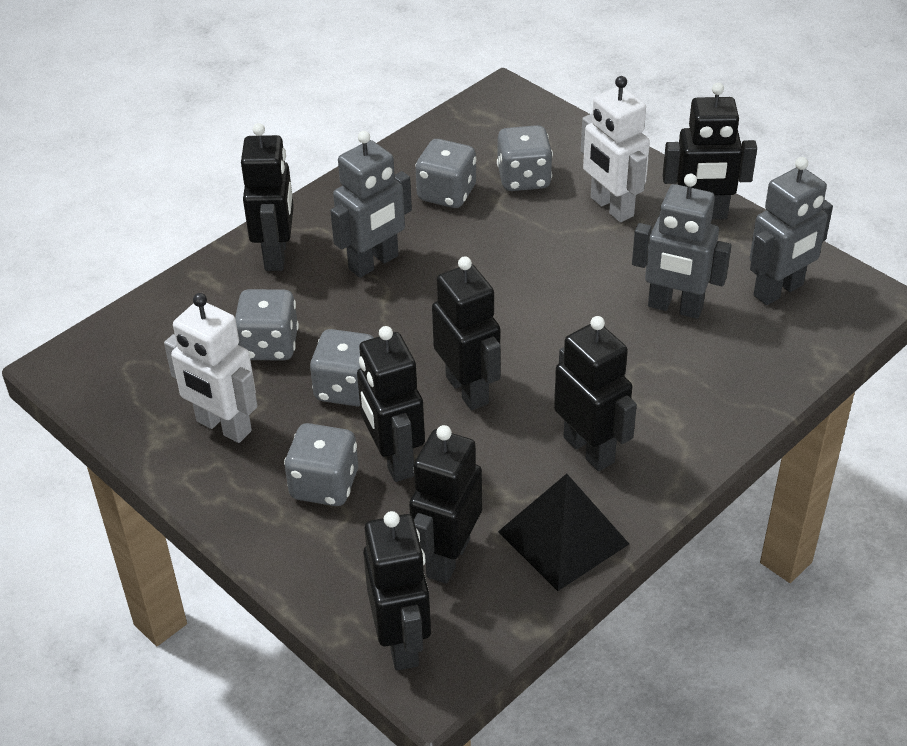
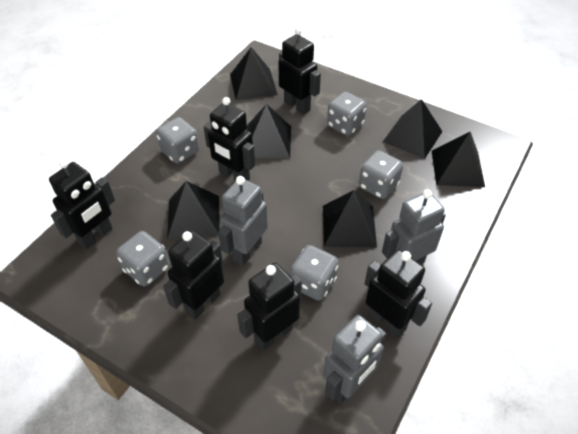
black pyramid: [498,474,629,591] = 1 -> [167,181,220,239] [230,47,277,100] [246,104,291,158] [323,190,377,247] [383,99,443,159] [432,132,485,187] = 6
black robot: [241,123,294,271] [357,326,425,482] [363,511,431,671] [409,425,482,584] [432,256,501,410] [554,316,637,471] [662,83,757,220] = 7 -> [49,159,115,249] [163,231,224,320] [204,97,255,181] [237,263,302,350] [278,27,321,115] [365,249,432,338] = 6
white robot: [164,293,258,443] [581,76,650,222] = 2 -> none = 0

